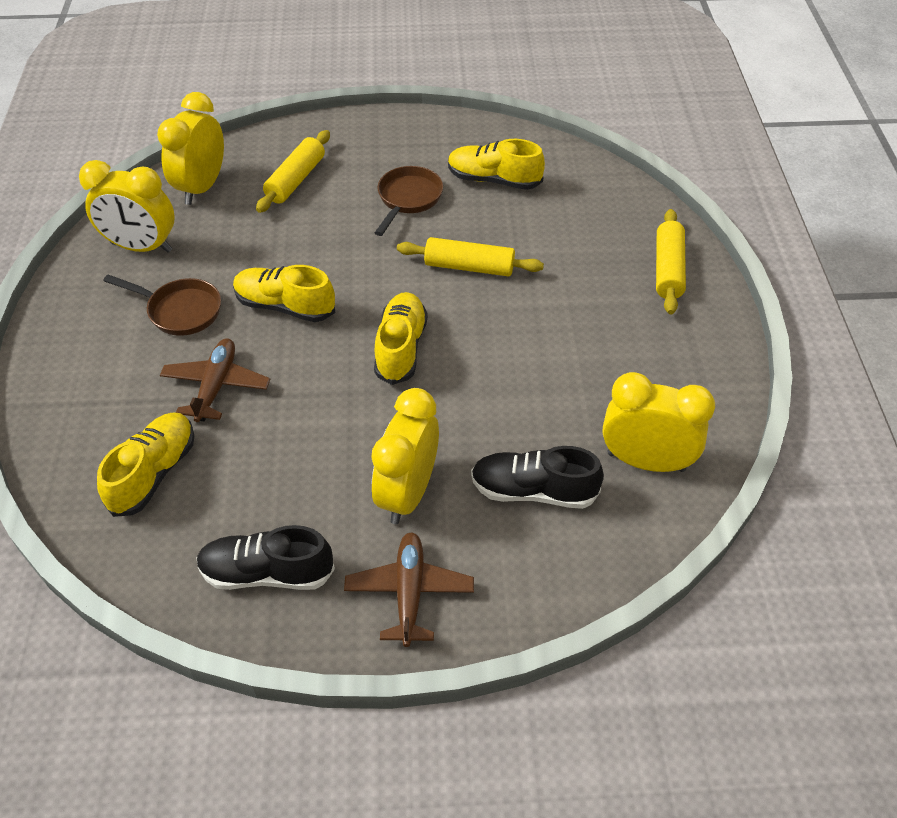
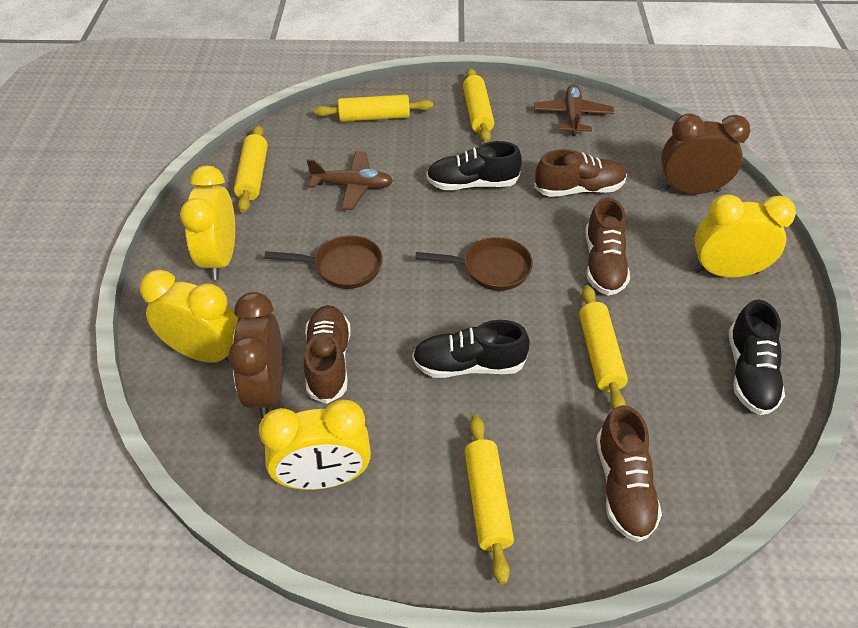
black shoe: [196,525,335,590] [471,446,604,509] = 2 -> [412,320,530,378] [426,141,522,190] [728,300,785,415] = 3
brown clock: none = 0 -> [228,292,283,418] [661,113,751,194] = 2
brown shoe: none = 0 -> [304,305,350,404] [534,149,627,197] [586,197,630,296] [596,405,662,542] = 4
yellow rolling pin: [256,130,330,213] [397,237,544,277] [656,209,686,314] = 3 -> [234,125,268,213] [314,95,433,122] [463,68,494,143] [464,415,514,584] [579,285,628,410] = 5
yellow shoe: [97,412,194,517] [233,265,335,322] [374,292,428,385] [448,139,545,190] = 4 -> none = 0

